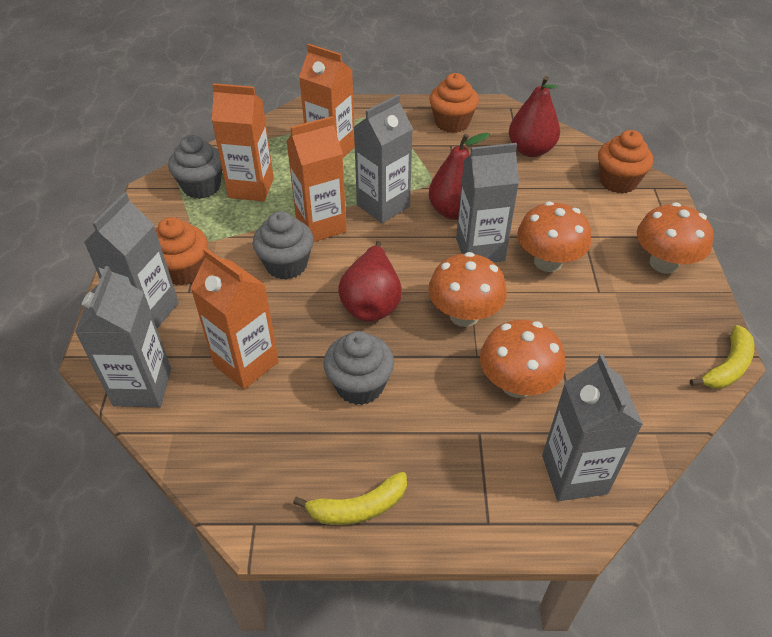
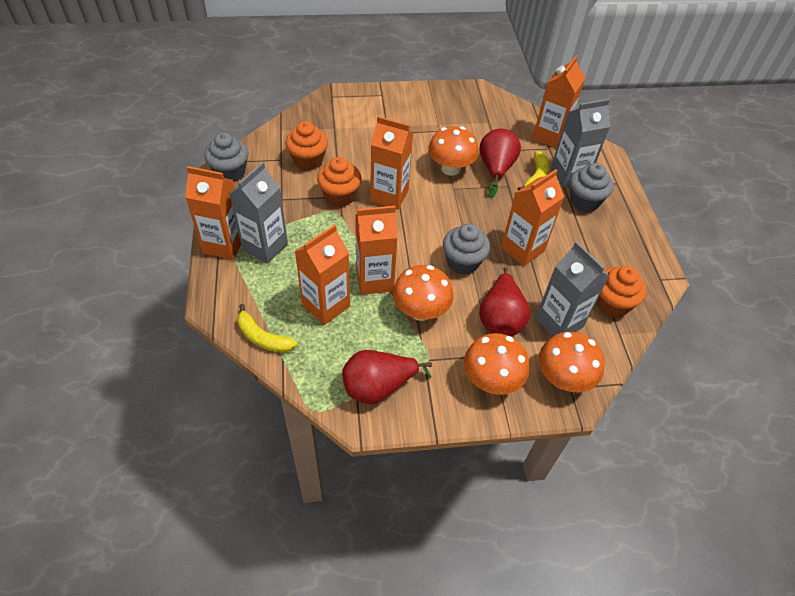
grey carton: [75,266,171,407] [84,192,179,329] [354,95,413,223] [456,143,519,262] [542,354,643,501] = 5 -> [230,162,288,264] [536,241,610,337] [551,99,610,187] = 3
orange carton: [190,248,279,389] [212,83,274,202] [286,116,347,242] [299,44,355,158] = 4 -> [185,166,241,260] [295,224,350,325] [355,206,398,295] [370,116,413,210] [501,169,564,266] [532,55,585,149] = 6

